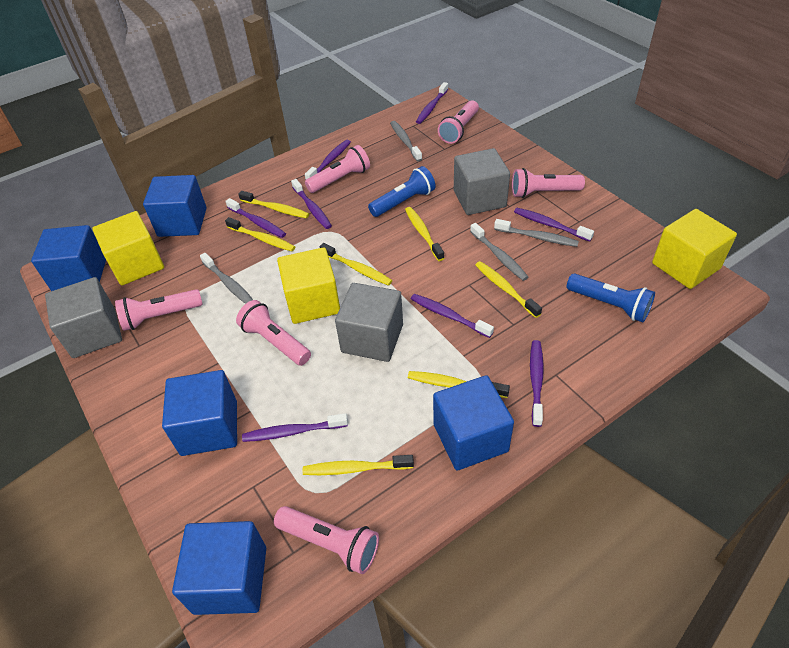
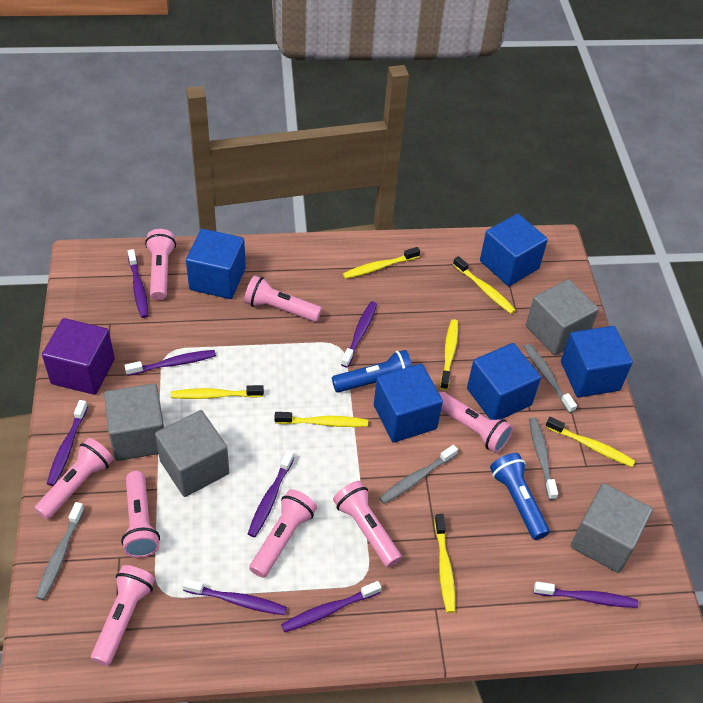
grey cube: [45,277,122,358] [335,283,403,362] [454,148,510,215] = 3 -> [104,383,164,461] [155,410,229,497] [526,279,599,355] [571,483,653,573] = 4
pink flashlight: [115,289,203,331] [236,300,311,366] [274,506,379,574] [305,145,370,193] [438,100,479,144] [512,168,585,198] = 6 -> [34,438,113,520] [91,565,155,666] [121,471,160,558] [145,229,176,300] [244,276,322,322] [249,489,317,578] [333,481,402,568] [439,392,513,453] = 8
purple cube: none = 0 -> [42,318,115,395] = 1
yellow cube: [92,211,164,286] [277,247,340,324] [652,209,737,289] = 3 -> none = 0

